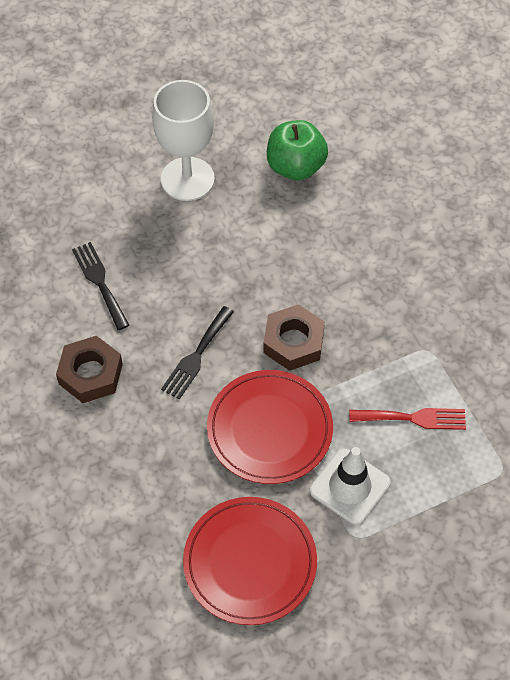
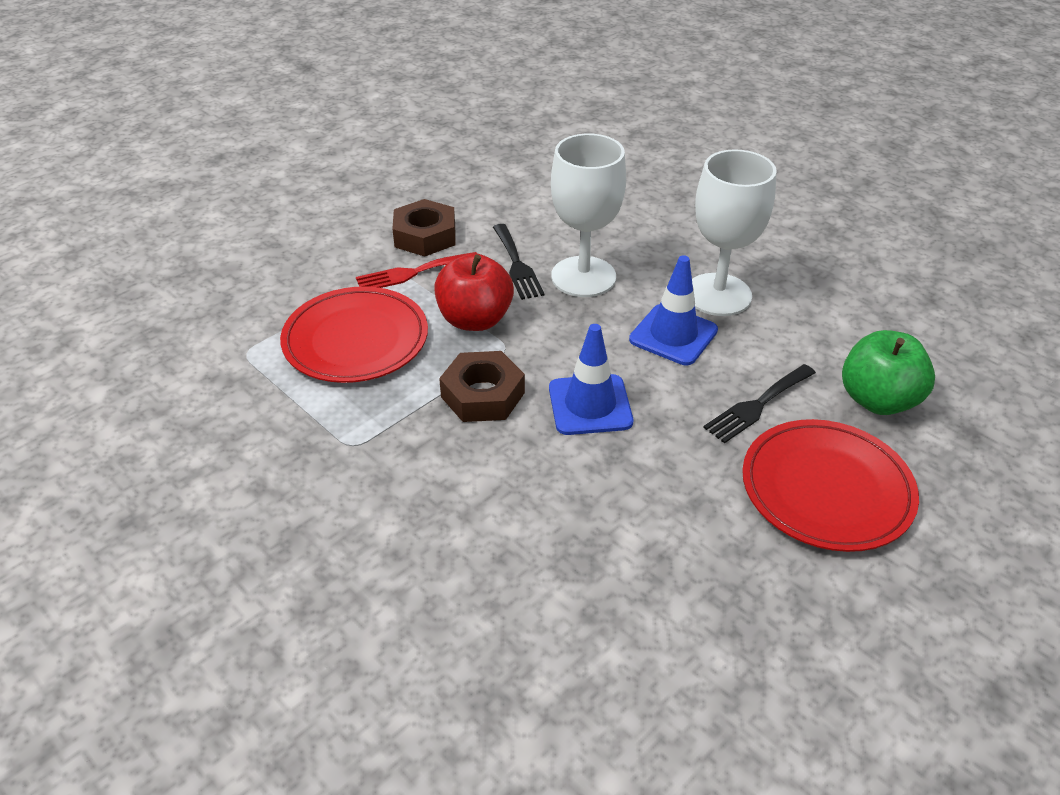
blue traffic cone: none = 0 -> [549,324,633,435] [629,255,718,365] = 2
red apple: none = 0 -> [434,253,514,331] = 1
white goblet: [152,80,215,201] = 1 -> [551,134,626,297] [692,149,777,316] = 2
white traffic cone: [310,447,390,525] = 1 -> none = 0

